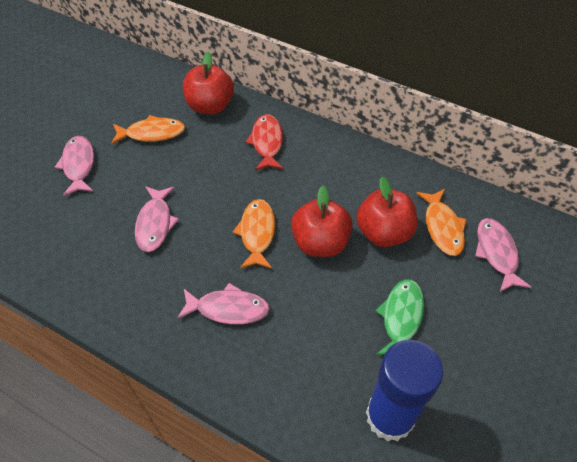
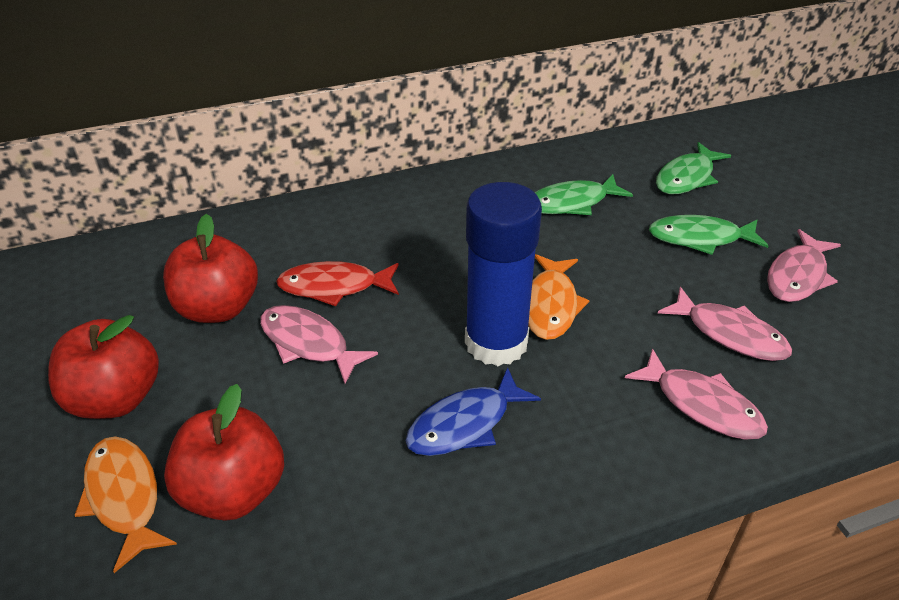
blue fish: none = 0 -> [405,367,541,456] = 1
green fish: [375,279,424,355] = 1 -> [535,174,633,215] [649,215,768,255] [656,142,731,194] = 3
orange fish: [111,115,185,145] [233,199,275,269] [417,189,466,256] = 3 -> [74,436,177,573] [528,254,590,340] = 2

